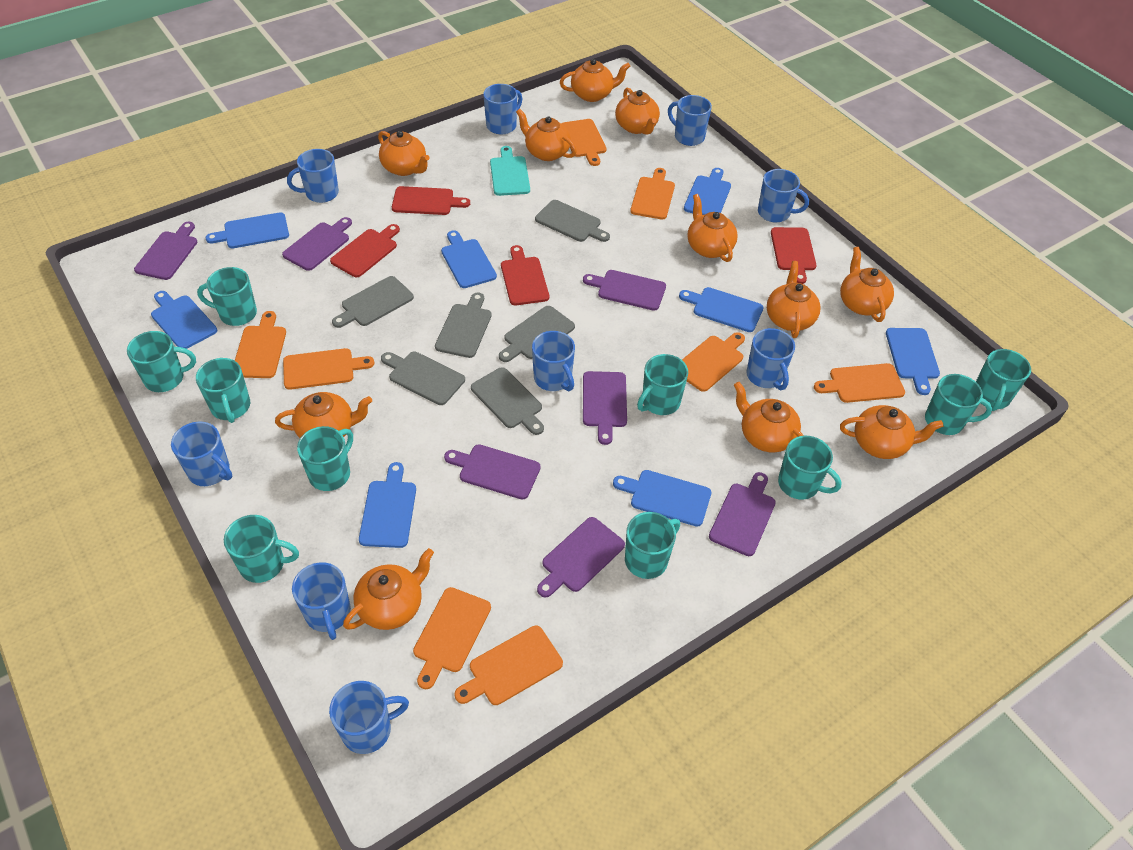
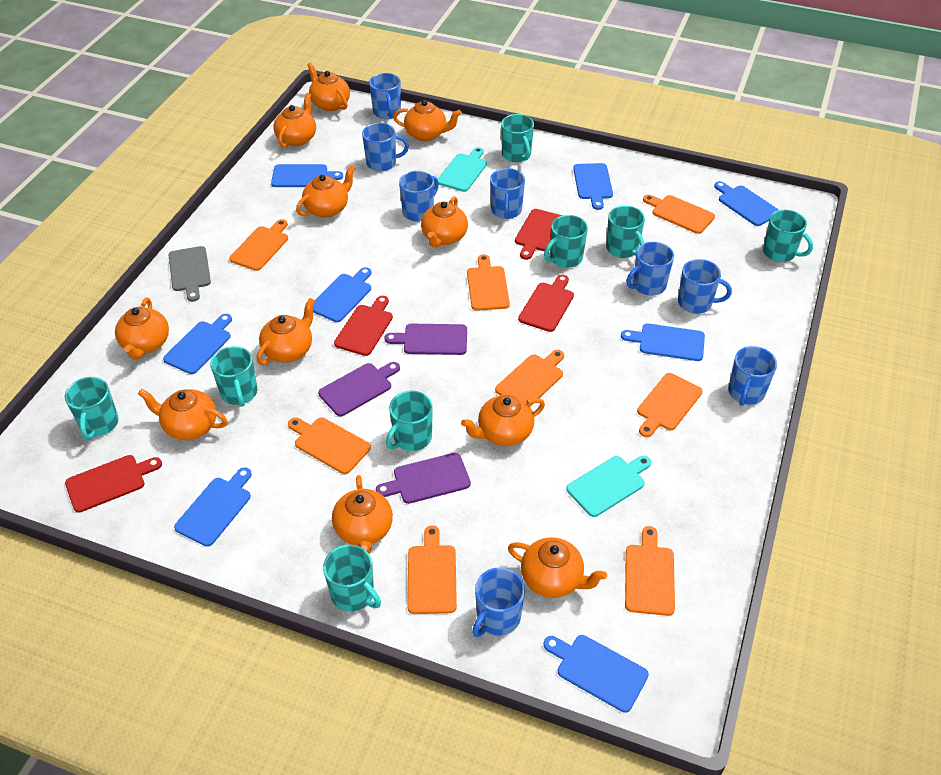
blue mug: [171,422,232,486] [287,149,339,203] [292,562,351,640] [329,681,409,754] [483,84,522,134] [532,331,575,391] [668,95,712,146] [746,328,795,390] [758,169,809,223] = 9 -> [362,123,409,171] [369,73,401,119] [399,171,439,222] [472,567,525,637] [490,168,525,219] [626,242,674,296] [678,259,732,314] [728,346,777,406] = 8
grey cutting board: [332,276,414,328] [381,352,465,405] [435,293,492,358] [471,367,544,435] [499,306,575,362] [535,200,610,242] = 6 -> [169,246,211,302] = 1
purple cutting board: [134,222,197,280] [282,217,352,271] [444,444,541,500] [537,517,625,597] [583,270,666,311] [583,371,627,445] [709,472,776,556] = 7 -> [318,362,400,416] [376,453,471,504] [384,324,467,355] = 3
turquoise cutting board: [490,146,530,196] = 1 -> [438,147,487,192] [566,456,651,517] = 2
turquoise mug: [127,331,196,392] [196,358,250,423] [197,267,257,326] [224,515,299,583] [297,426,353,491] [625,512,680,579] [637,354,688,415] [778,436,842,500] [925,374,992,435] [976,349,1031,411] = 10 -> [65,377,119,440] [210,346,258,407] [323,545,381,612] [386,391,433,451] [501,114,534,162] [544,215,588,268] [606,206,645,258] [763,210,813,262] = 8

